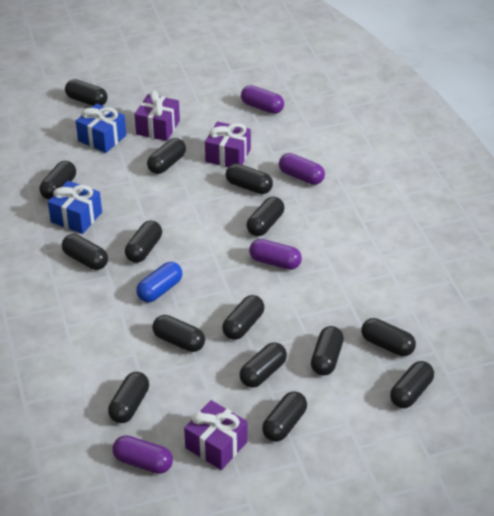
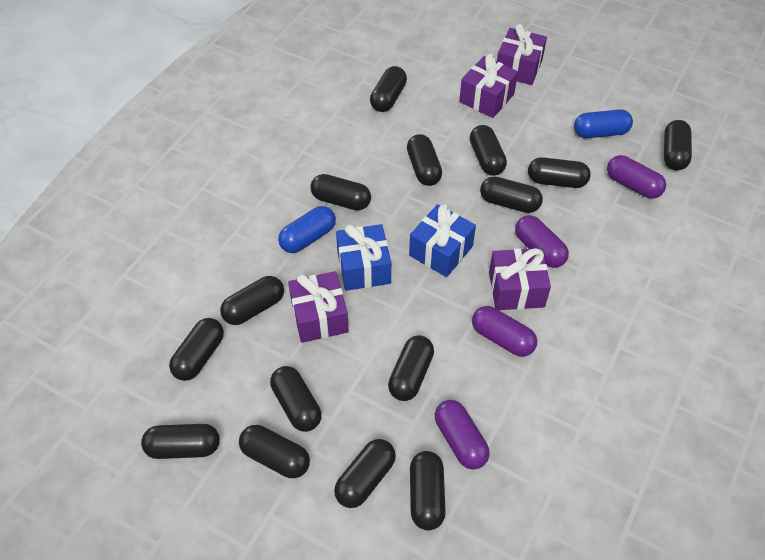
blue capsule: [136,262,182,302] = 1 -> [278,206,336,253] [574,109,633,138] = 2
purple gift: [134,90,180,141] [184,400,248,470] [205,121,251,167] = 3 -> [288,271,349,343] [459,54,518,118] [489,248,551,310] [497,24,547,85] = 4

